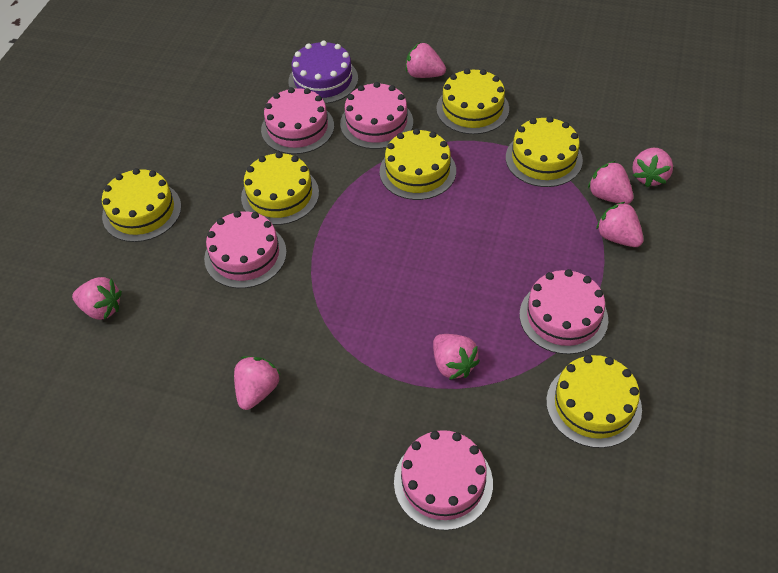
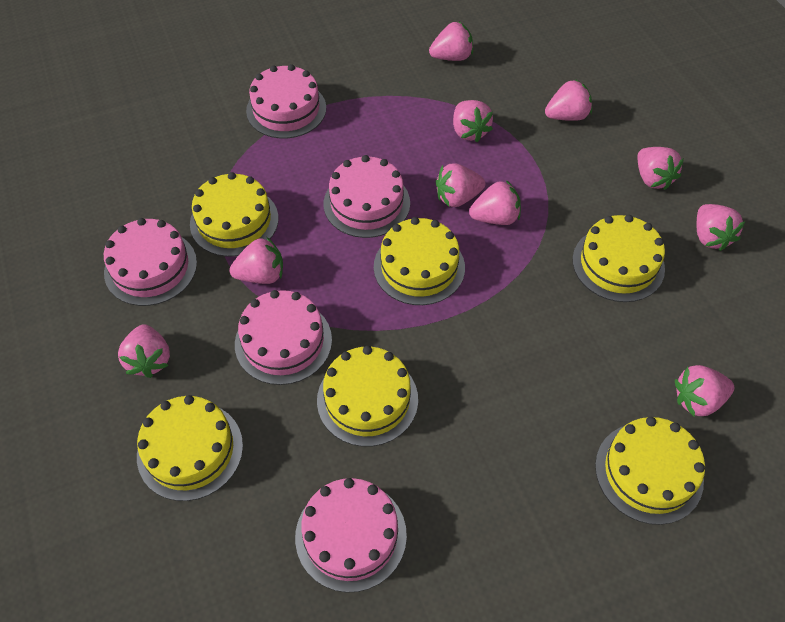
pink strawberry: [72,277,122,320] [234,356,280,410] [406,42,446,78] [433,334,480,380] [588,161,634,204] [596,202,644,247] [632,148,673,187] = 7 -> [118,324,170,378] [229,237,283,284] [429,21,473,61] [436,163,485,207] [453,100,493,142] [469,180,521,225] [545,79,592,121] [638,147,684,190] [675,365,734,416] [696,204,745,251] = 10
purple cake: [288,41,358,104] = 1 -> none = 0

